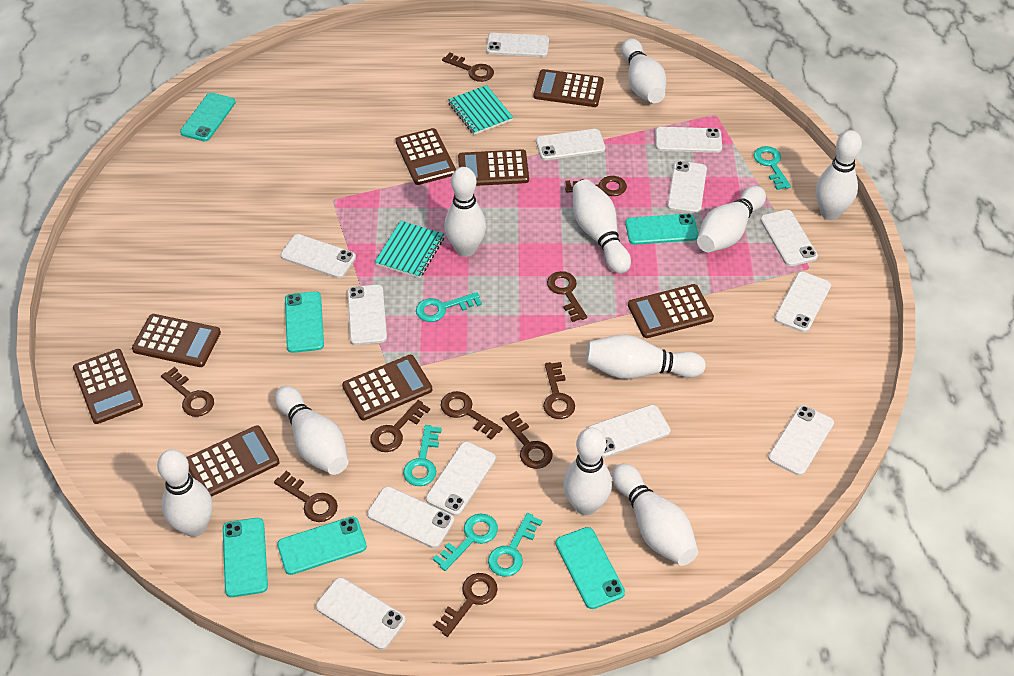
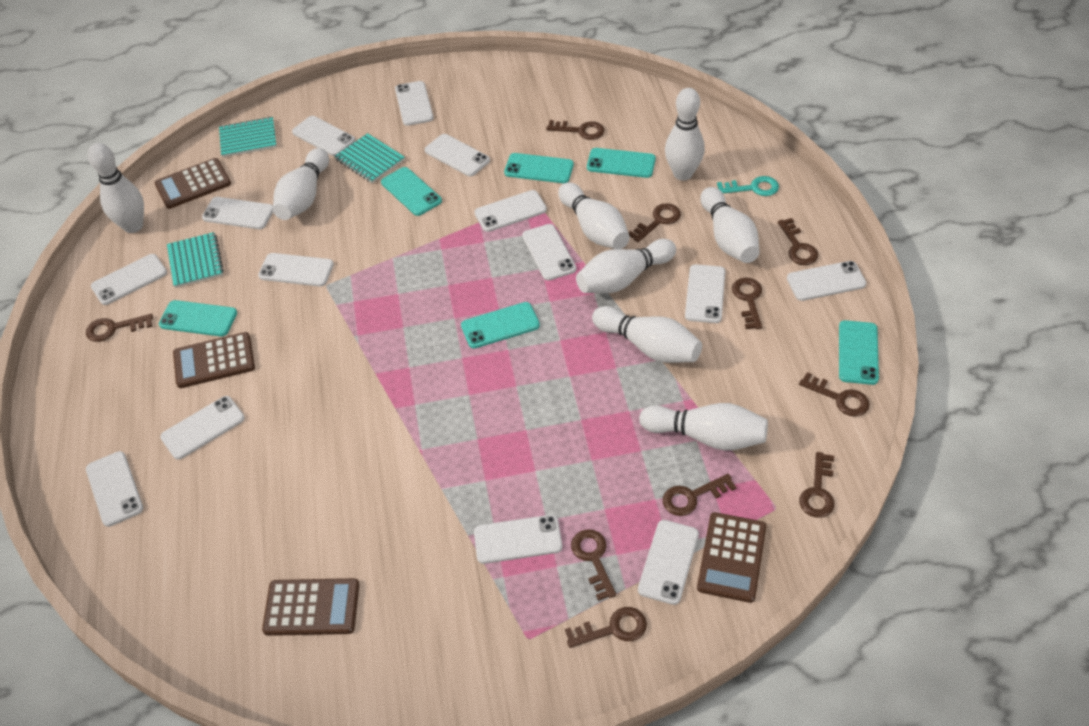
brown calculator: [73,349,143,424] [132,314,221,367] [186,425,280,497] [342,355,432,421] [396,128,456,185] [458,149,529,186] [534,69,604,107] [628,284,714,338] = 8 -> [154,158,231,209] [173,332,255,388] [262,578,359,636] [697,512,766,603] = 4
turquoise key: [403,425,442,486] [416,292,482,322] [433,514,498,571] [488,513,542,577] [754,146,791,190] = 5 -> [717,176,779,196] = 1
turquoise notebook: [375,221,445,278] [448,85,513,135] = 2 -> [167,232,224,288] [219,117,277,157] [334,133,405,183] = 3
white bowling pin: [157,449,213,537] [275,386,348,475] [445,167,486,257] [563,427,612,515] [573,179,631,274] [586,335,706,379] [612,463,698,566] [621,38,667,103] [697,186,766,253] [816,130,862,220] = 10 -> [88,143,144,233] [273,148,329,220] [558,182,630,249] [576,239,676,293] [592,306,702,363] [639,403,768,451] [665,88,705,181] [700,187,760,263] = 8
white phone: [281,234,356,278] [316,577,406,650] [347,285,387,345] [367,486,454,548] [426,442,496,516] [486,33,549,57] [536,129,605,160] [588,405,671,458] [655,127,722,153] [667,161,707,214] [760,210,818,266] [768,405,834,476] [774,272,831,333] = 13 -> [86,451,143,527] [91,254,167,305] [160,396,245,460] [202,197,273,229] [258,253,334,287] [292,116,355,156] [395,81,434,126] [425,134,490,176] [474,190,547,232] [474,515,562,564] [522,224,576,281] [638,520,699,605] [685,264,725,323] [787,261,866,301] = 14

